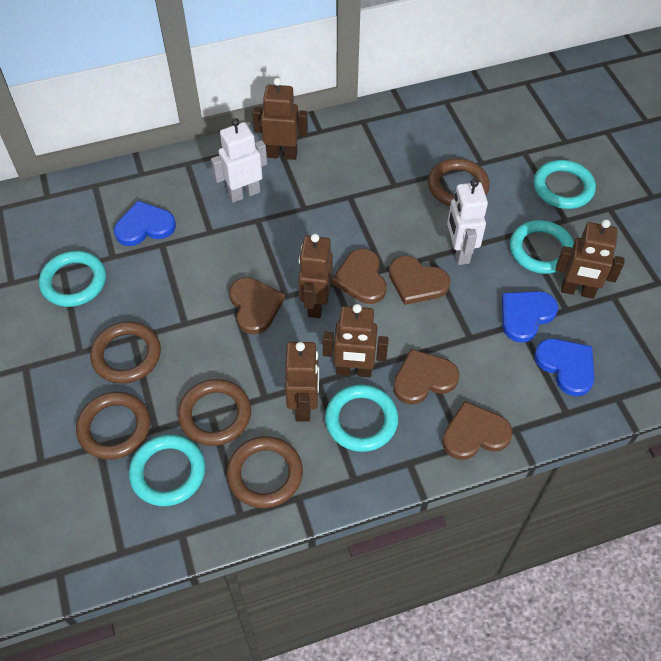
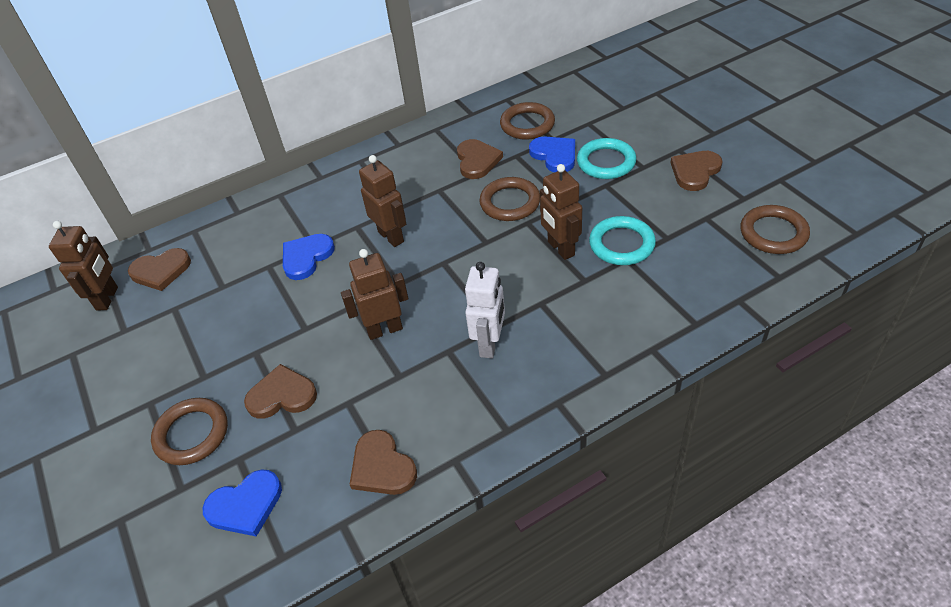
brown ring: [76,392,151,460] [90,322,161,384] [178,379,251,446] [227,436,303,508] [428,158,490,206] = 5 -> [151,398,228,465] [479,177,540,221] [500,102,555,140] [740,205,810,254] = 4
brown robot: [252,78,308,160] [285,342,319,422] [298,234,333,318] [323,304,389,377] [556,219,625,299] = 5 -> [49,221,118,310] [341,249,408,340] [359,155,406,247] [540,164,582,260] = 4
turquoise ring: [39,251,106,307] [129,435,205,506] [325,384,399,452] [510,220,574,274] [534,160,596,209] = 5 -> [577,138,637,179] [589,216,656,265] = 2
white robot: [211,118,267,203] [447,179,488,265] = 2 -> [465,262,505,358] = 1

